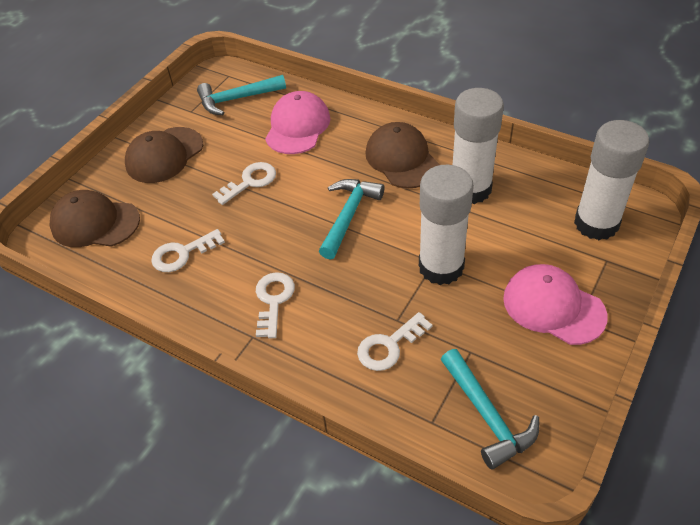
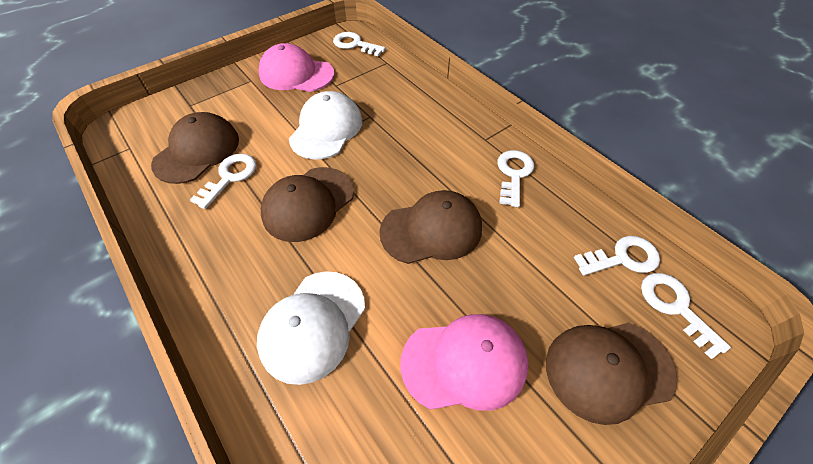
brown cap: [49,190,140,247] [125,127,203,183] [365,122,440,188] = 3 -> [151,112,239,184] [261,167,354,242] [379,190,482,264] [546,323,677,425] = 4
turquoise hammer: [197,75,286,115] [319,179,385,259] [441,349,539,470] = 3 -> none = 0
white cap: none = 0 -> [257,271,365,385] [289,91,362,160] = 2
white glue stick: [419,165,474,285] [453,88,504,204] [574,120,649,240] = 3 -> none = 0
white key: [151,229,225,272] [212,162,276,205] [256,272,295,338] [357,312,433,371] = 4 -> [190,154,256,209] [333,32,386,56] [497,150,534,207] [574,236,660,276] [641,273,731,359] = 5

